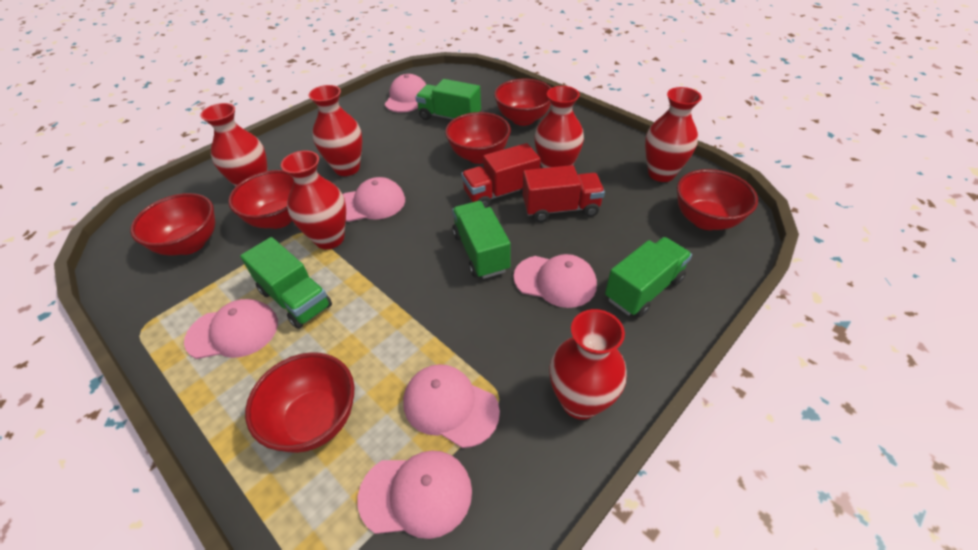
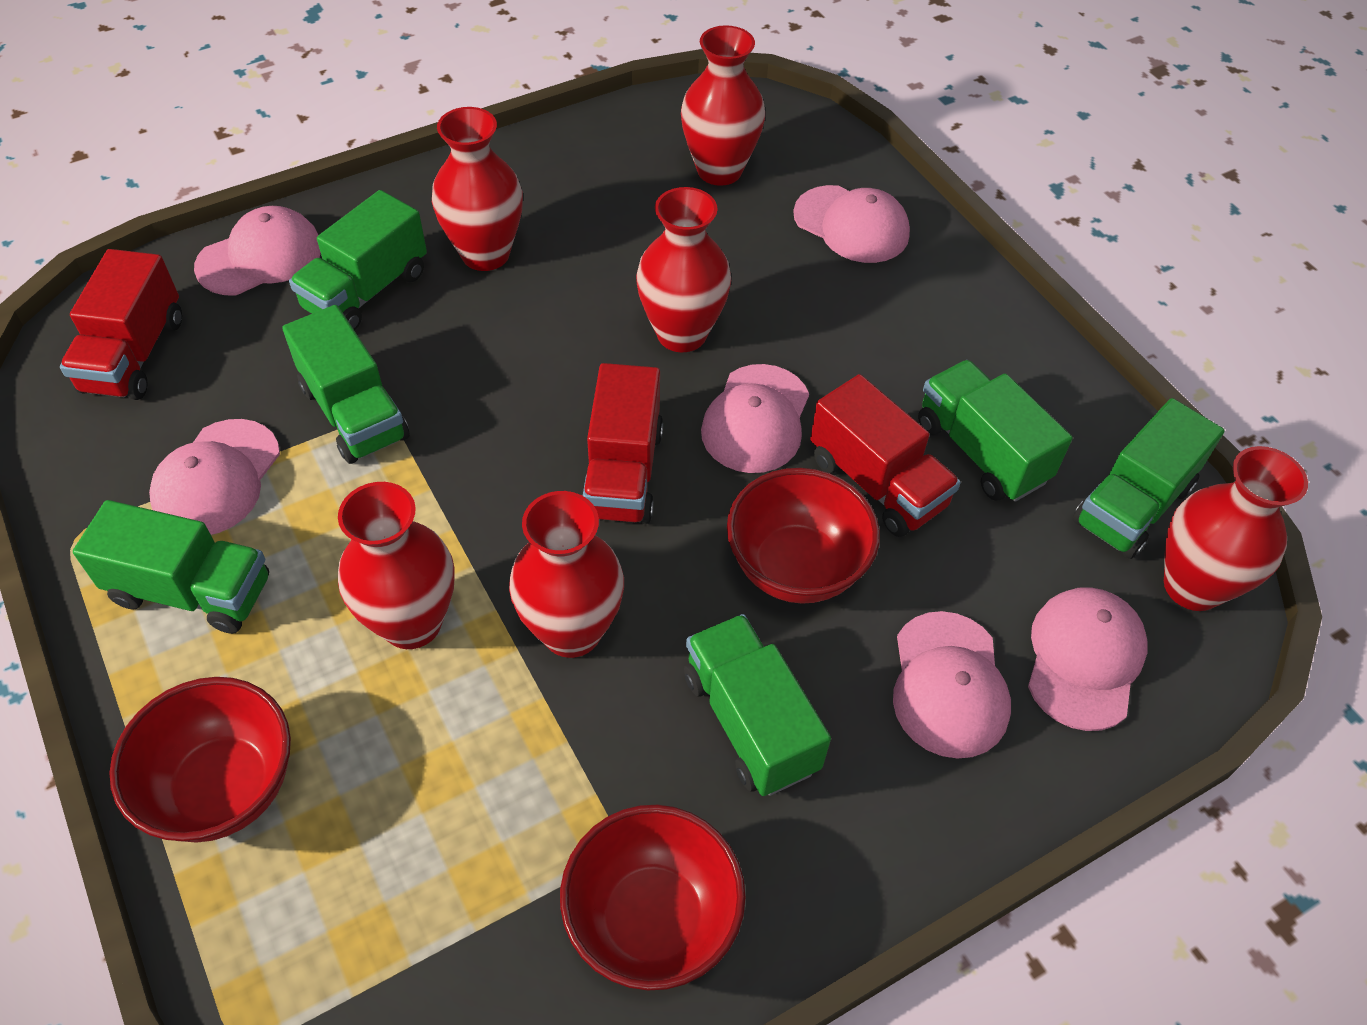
green truck: [240,237,332,329] [415,79,481,120] [452,201,511,279] [605,237,692,318] = 4 -> [73,500,269,634] [282,305,410,464] [289,190,427,331] [684,614,831,796] [918,360,1072,502] [1072,398,1225,559] = 6
red bowl: [130,193,215,255] [228,170,294,229] [245,352,355,453] [445,112,511,164] [494,79,551,126] [677,169,758,230] = 6 -> [109,677,291,843] [560,805,746,990] [727,468,880,604] = 3
red truck: [461,143,541,208] [523,165,605,222] = 2 -> [60,249,182,400] [581,363,664,524] [810,374,961,537] = 3

